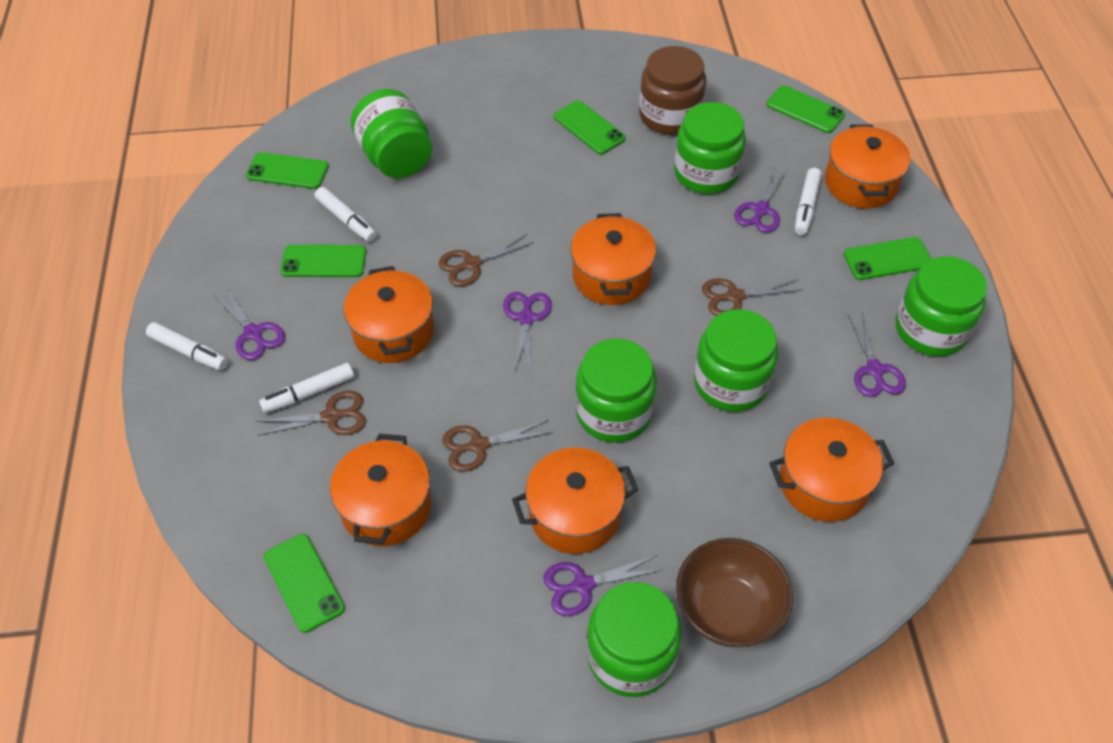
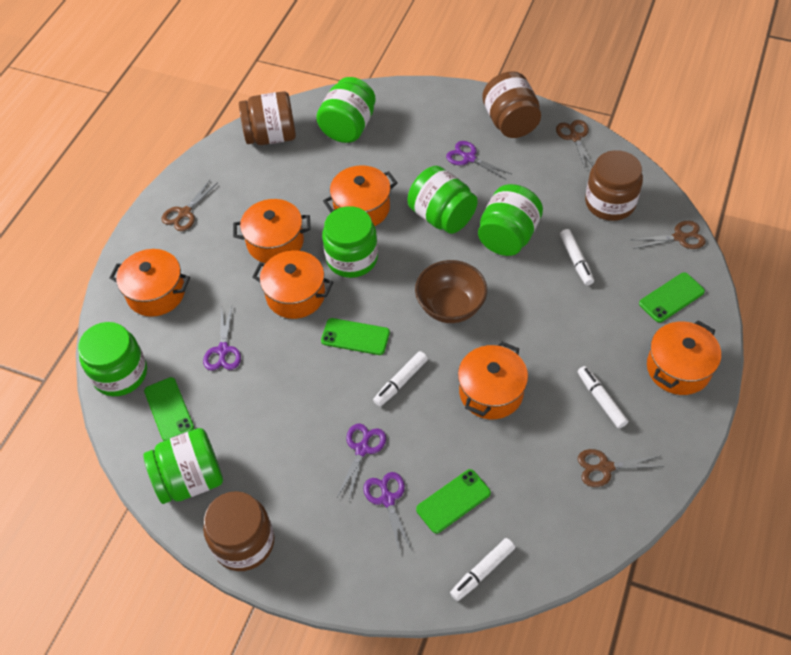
brown jar: [639,46,707,135] = 1 -> [203,491,274,571] [239,91,296,145] [482,71,541,138] [585,150,643,221] = 4
green phone: [246,152,329,189] [264,534,345,633] [280,245,366,277] [554,100,625,154] [766,85,845,133] [844,237,931,280] = 6 -> [144,377,194,441] [321,318,390,355] [416,469,491,533] [639,272,705,322] = 4
purple scissors: [213,287,285,360] [503,292,552,374] [543,555,663,616] [734,167,788,233] [848,311,906,397] = 5 -> [203,306,241,371] [337,423,386,500] [363,472,412,553] [446,141,511,180] = 4

